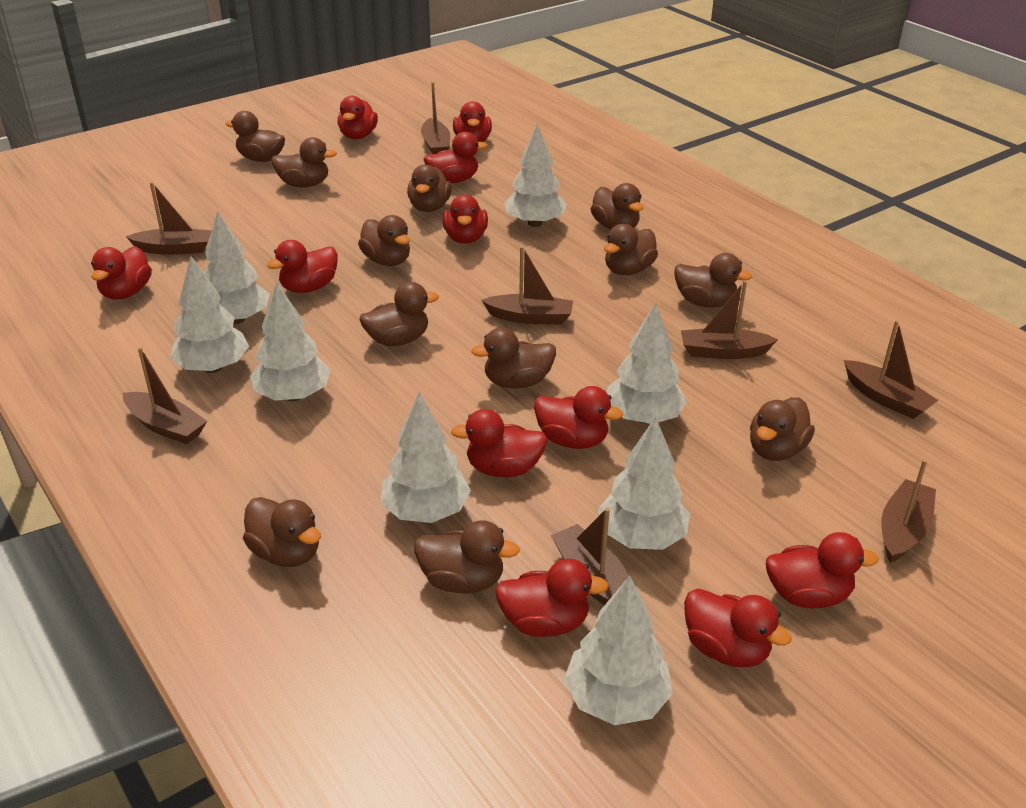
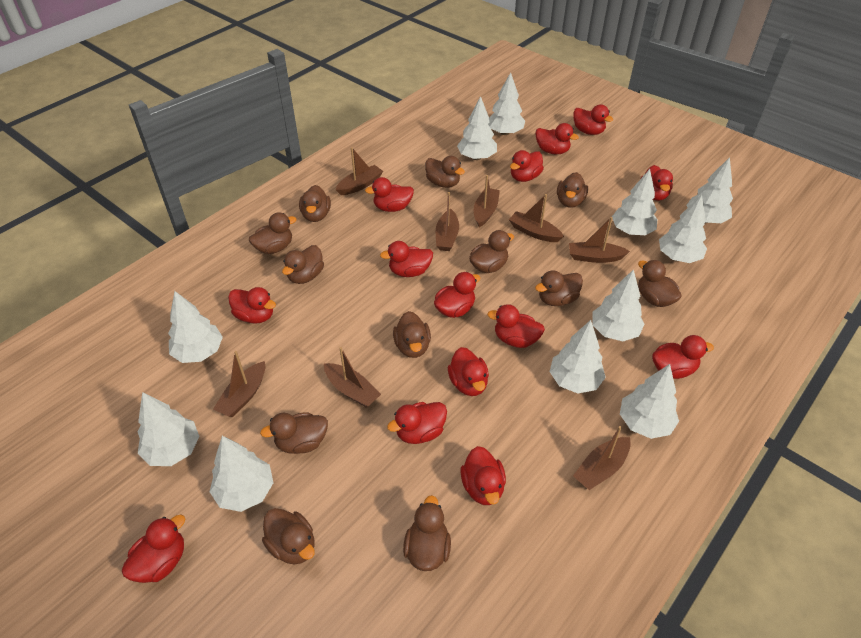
red duck: [91,246,152,299] [267,240,338,293] [338,96,378,139] [424,132,488,183] [443,195,488,244] [451,409,548,477] [453,101,492,142] [495,559,609,637] [534,386,623,449] [684,588,792,667] [766,532,879,609] = 11 -> [122,515,185,583] [228,287,276,324] [365,177,414,212] [380,241,433,277] [387,402,447,444] [434,272,481,318] [448,347,489,396] [460,446,506,505] [487,304,545,348] [510,150,544,182] [535,123,579,154] [573,104,613,135] [641,165,673,201] [652,335,714,379] = 14
white tree: [170,256,249,373] [204,210,270,324] [251,282,331,401] [381,392,471,523] [504,123,567,227] [564,576,673,725] [597,417,690,550] [607,303,687,424] = 8 -> [137,392,200,466] [168,291,223,363] [209,436,273,512] [457,96,497,160] [488,72,525,135] [550,320,606,393] [592,269,645,341] [612,169,657,235] [620,364,679,439] [659,195,707,263] [687,157,733,223] = 11

